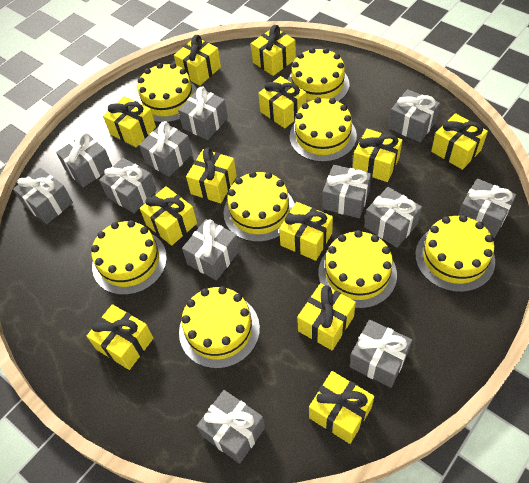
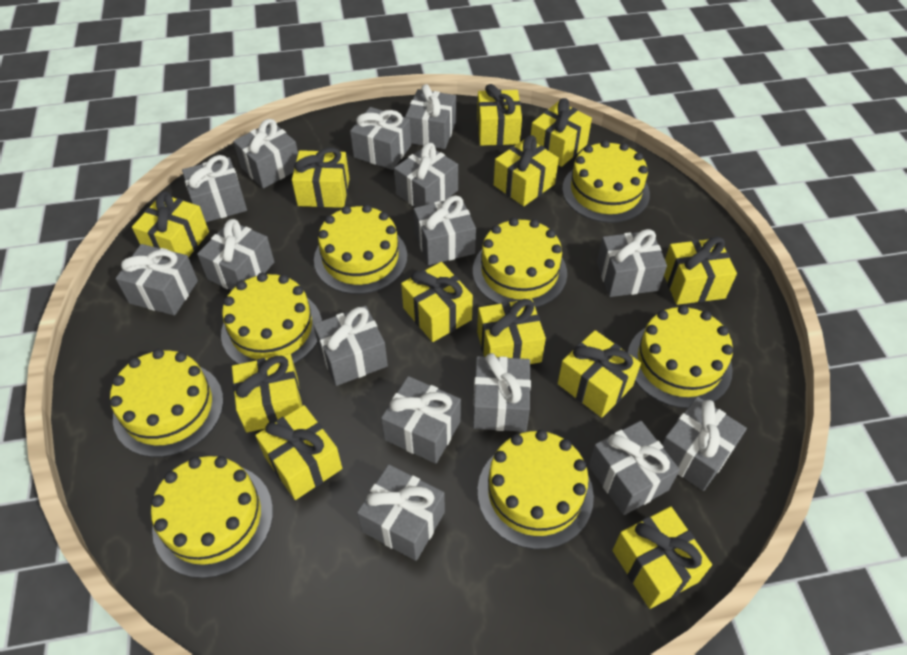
grey gift: [13,168,73,224] [56,132,112,188] [99,158,156,213] [139,121,193,177] [178,87,228,140] [182,219,240,280] [197,390,265,464] [322,165,371,218] [349,320,412,388] [364,187,422,248] [388,89,440,142] [458,178,516,238] = 12 -> [116,244,198,315] [182,155,247,222] [197,219,274,291] [233,119,298,188] [313,306,388,386] [350,107,411,170] [357,464,445,561] [381,376,461,464] [394,143,458,207] [405,84,456,149] [414,195,476,265] [473,353,531,432] [588,421,680,515] [597,229,667,297] [662,397,747,491] = 15

